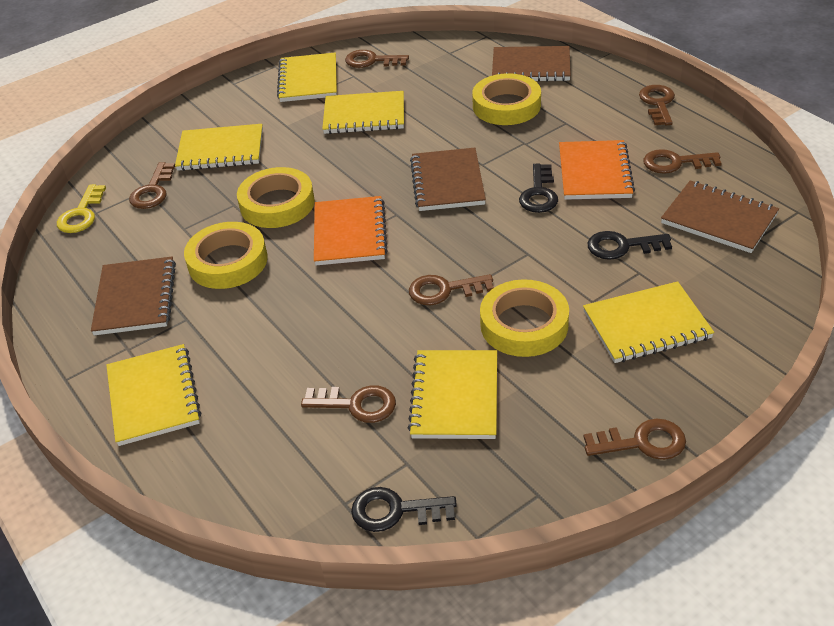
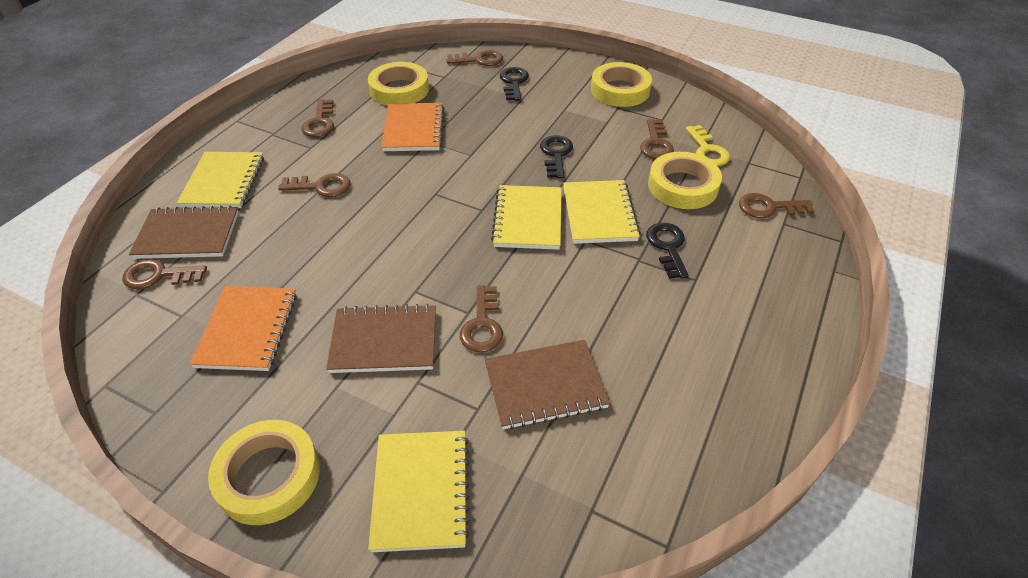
brown notebook: [91,256,176,335] [410,148,486,211] [492,46,571,82] [661,180,779,253] = 4 -> [129,206,239,259] [326,304,436,373] [484,340,610,430] = 3
yellow notebook: [106,344,201,446] [175,124,263,171] [277,53,337,102] [322,91,404,134] [408,350,497,439] [583,281,714,363] = 6 -> [177,152,264,208] [368,431,470,552] [491,185,562,250] [563,180,641,244] = 4

